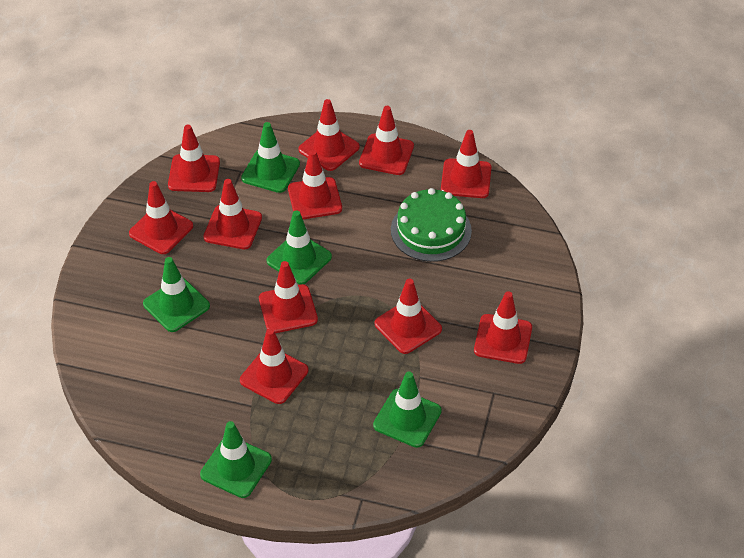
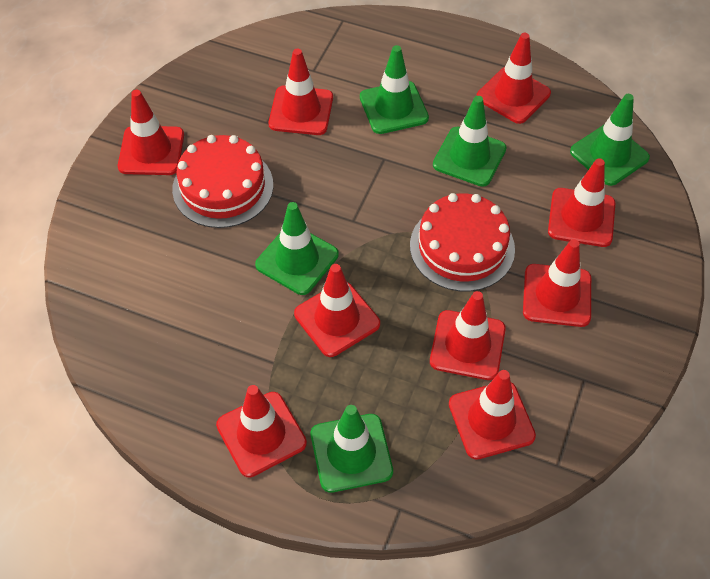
green cake: [391,188,472,262] = 1 -> none = 0
red cake: none = 0 -> [172,135,273,228] [410,193,515,292] = 2
red traffic cone: [129,181,193,254] [168,125,220,192] [203,179,262,249] [240,328,308,404] [259,261,318,333] [288,150,342,219] [298,99,360,171] [359,106,414,175] [375,279,442,354] [441,130,491,198] [474,291,532,364] = 11 -> [118,90,184,175] [216,385,307,477] [269,49,333,135] [294,264,380,357] [430,291,506,380] [449,370,536,460] [476,33,551,124] [523,239,591,327] [548,158,615,247] = 9

